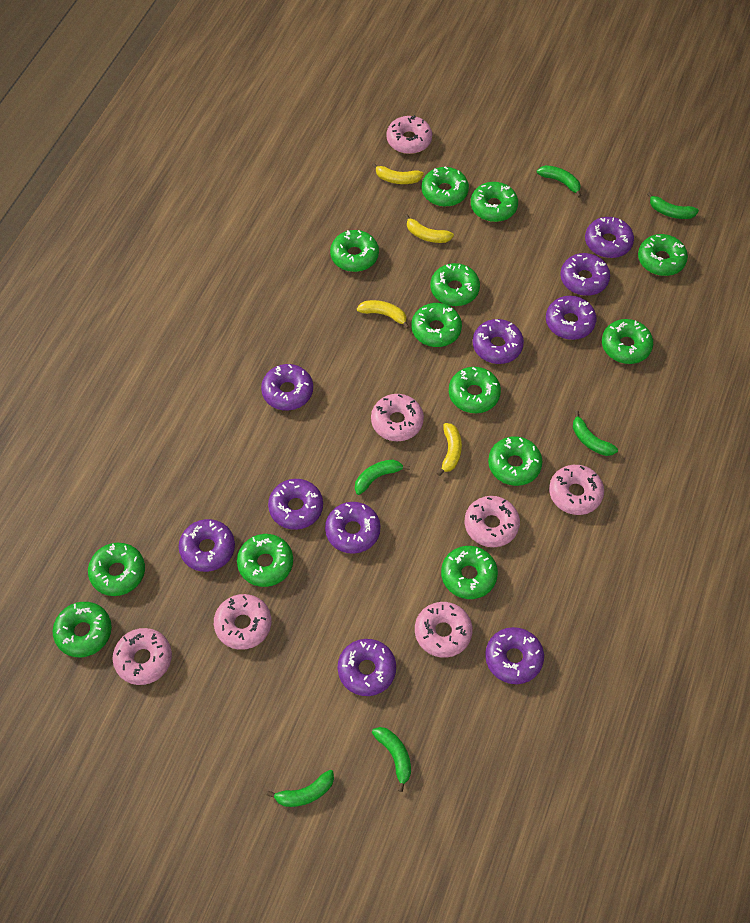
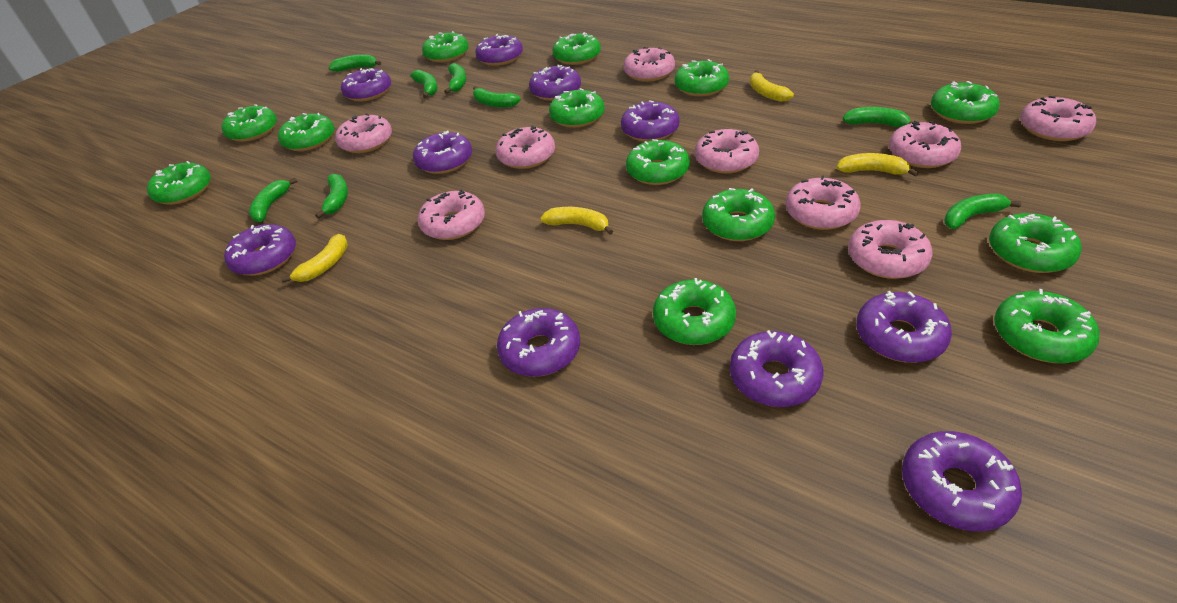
green banana: [267,770,334,807] [355,460,410,495] [372,727,411,792] [537,165,581,198] [573,411,618,456] [647,192,699,219] = 6 -> [249,178,297,222] [315,174,348,219] [329,54,381,72] [410,70,437,98] [444,63,466,94] [473,86,521,107] [843,107,912,127] [944,194,1021,229] = 8
pink donut: [112,628,172,685] [214,594,271,650] [371,394,424,441] [386,115,432,154] [415,602,473,658] [465,496,520,547] [549,465,604,515] = 7 -> [335,113,392,153] [418,190,485,240] [495,126,555,169] [623,47,675,82] [695,129,759,173] [785,175,861,230] [848,220,932,279] [889,121,961,168] [1020,96,1096,141] = 9

